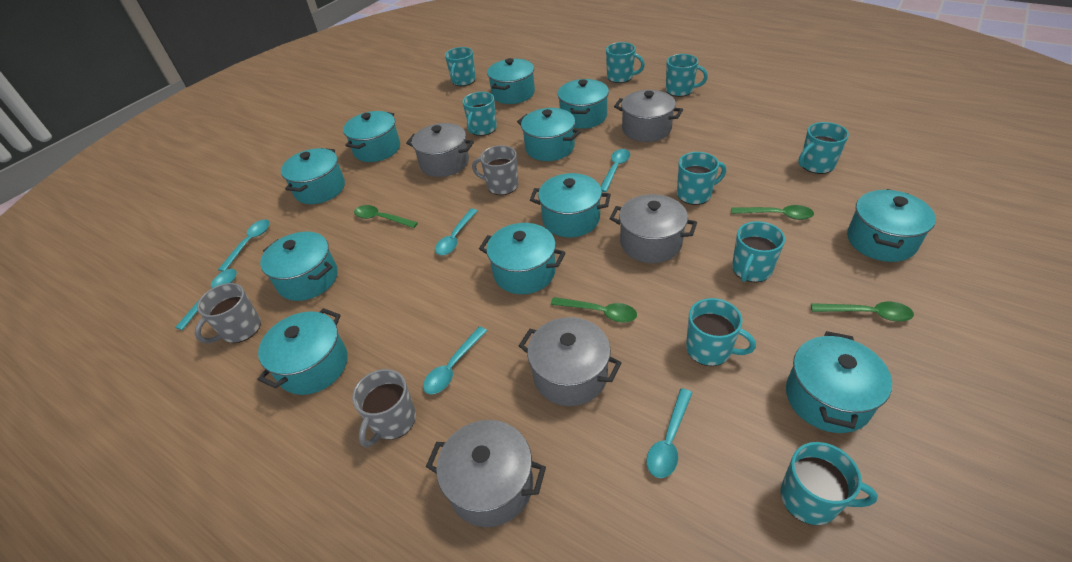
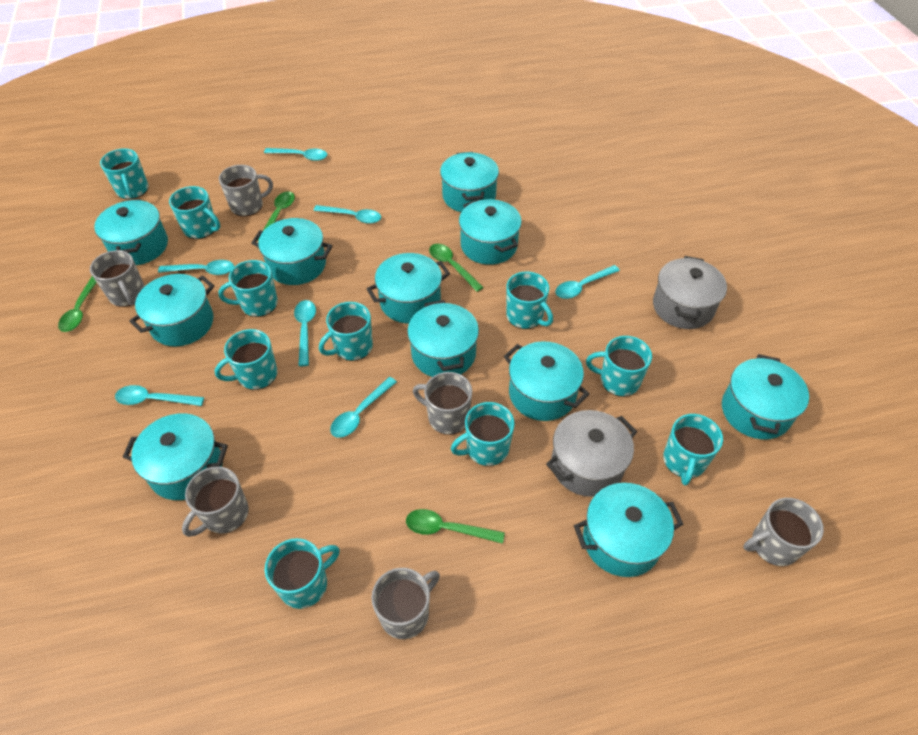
grey mug: [194,283,261,343] [352,369,416,447] [472,145,518,195] = 3 -> [90,250,145,307] [182,466,249,537] [219,165,273,217] [372,568,440,639] [413,372,472,435] [743,498,824,566] = 6
grey pot: [406,123,474,177] [426,420,546,527] [519,317,622,406] [610,194,697,263] [614,90,683,142] = 5 -> [546,410,637,497] [653,256,727,329] = 2
turquoise mug: [445,47,476,86] [462,92,497,136] [606,42,645,83] [666,54,708,97] [677,152,726,205] [686,298,756,366] [732,221,785,282] [780,442,878,525] [798,122,849,174] = 9 -> [100,149,148,199] [169,186,220,239] [215,329,277,390] [218,260,278,317] [265,538,340,609] [319,302,373,361] [451,402,515,466] [506,271,553,329] [586,336,652,397] [663,414,723,486] = 10
turquoise spoon: [175,269,237,330] [218,219,270,272] [423,326,487,394] [435,208,478,255] [600,149,630,192] [646,388,692,478] = 6 -> [115,385,204,406] [158,260,234,275] [264,148,327,161] [294,300,316,366] [313,205,381,224] [330,377,397,438] [556,265,620,299] = 7

